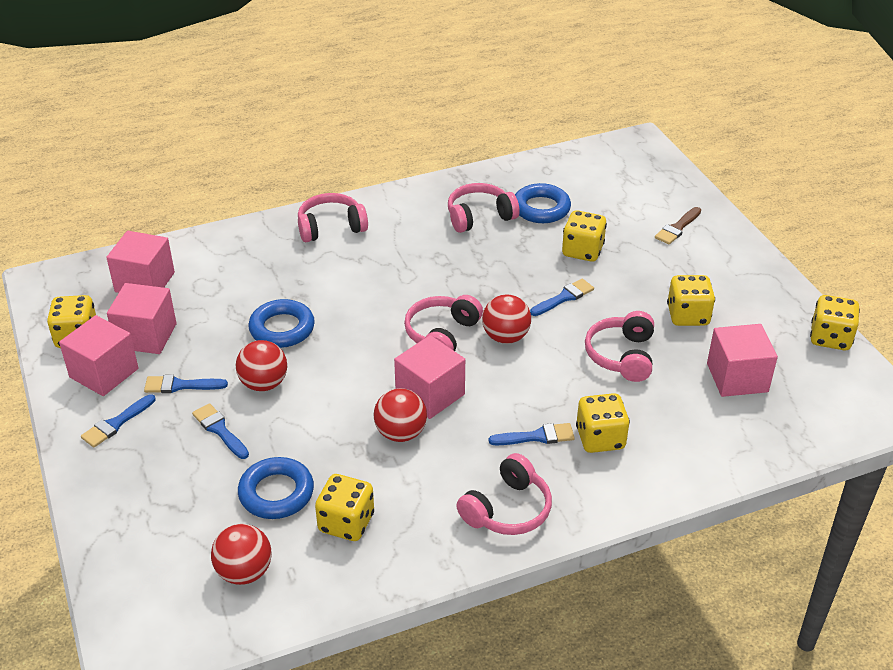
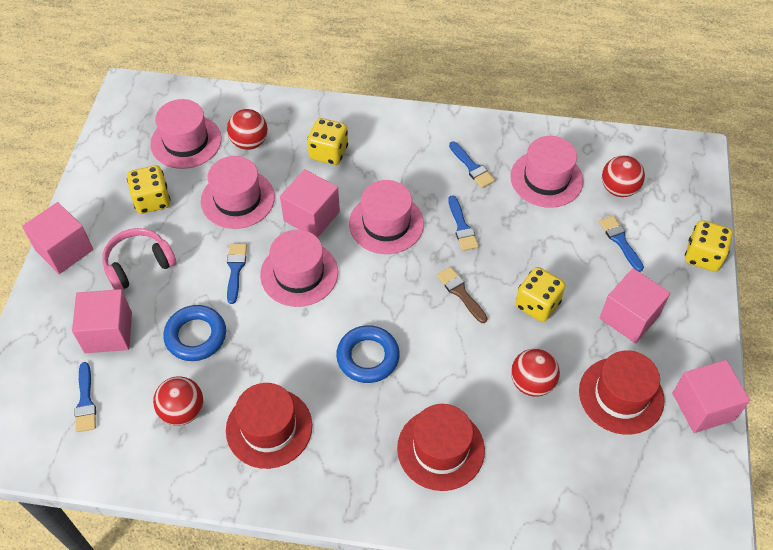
blue ring: [238,457,314,519] [248,299,315,348] [515,183,571,223] = 3 -> [163,305,226,361] [336,325,400,383] = 2
pink hat: none = 0 -> [150,99,222,169] [201,156,275,229] [260,230,338,307] [349,180,424,254] [510,136,583,208] = 5
pink headphones: [298,193,368,242] [404,295,483,351] [448,183,520,233] [456,453,552,535] [585,311,654,382] = 5 -> [102,228,176,290] = 1
red hat: none = 0 -> [226,383,312,469] [397,404,485,491] [579,350,664,435] = 3
yellow dice: [47,295,96,348] [315,474,374,541] [562,210,607,262] [576,393,630,453] [667,275,715,326] [810,295,860,350] = 6 -> [127,165,170,214] [307,118,348,165] [515,267,566,322] [685,220,733,272] = 4

